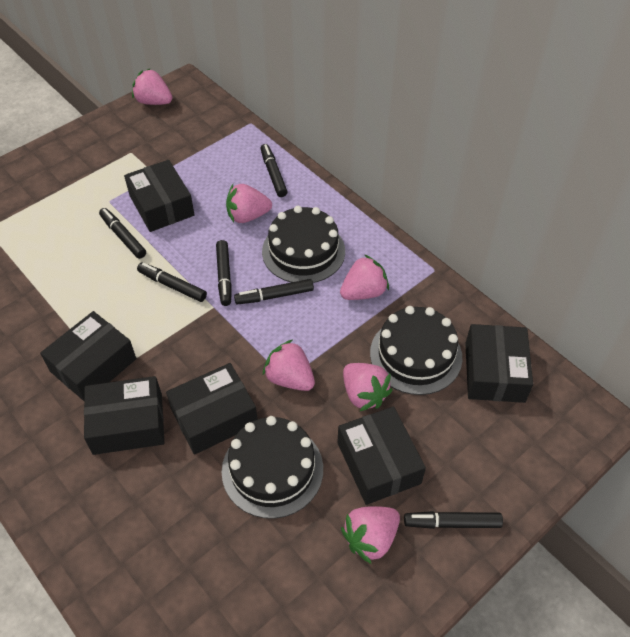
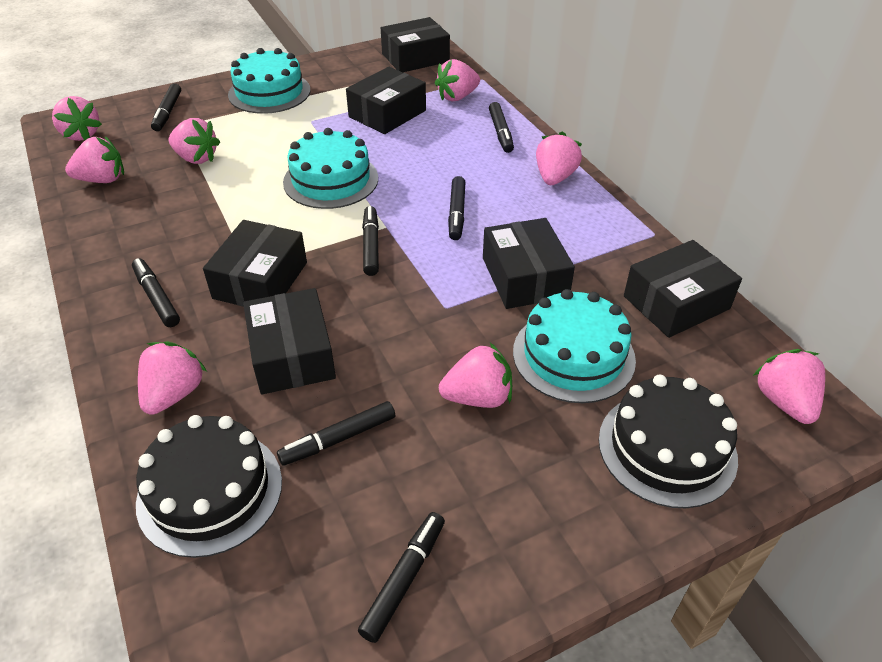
black cake: [222,416,323,519] [262,206,345,283] [370,306,463,395] = 3 -> [136,415,282,558] [599,374,738,508] = 2
black marker: [99,208,146,259] [137,262,207,302] [216,240,232,306] [234,279,314,304] [261,144,288,197] [404,511,503,529] = 6 -> [132,258,180,327] [151,83,181,131] [277,401,395,466] [358,512,445,643] [362,206,379,276] [448,176,465,240] [489,102,514,153] = 7
pink strawberry: [132,69,172,105] [226,184,272,223] [263,339,315,391] [340,254,389,300] [341,506,400,564] [343,363,393,411] = 6 -> [52,96,102,141] [65,136,124,183] [138,341,207,415] [168,118,220,164] [435,59,480,101] [439,343,512,408] [536,131,582,185] [753,349,825,424] = 8
turquoise cake: none = 0 -> [228,48,310,114] [283,128,378,209] [513,289,636,403] = 3

